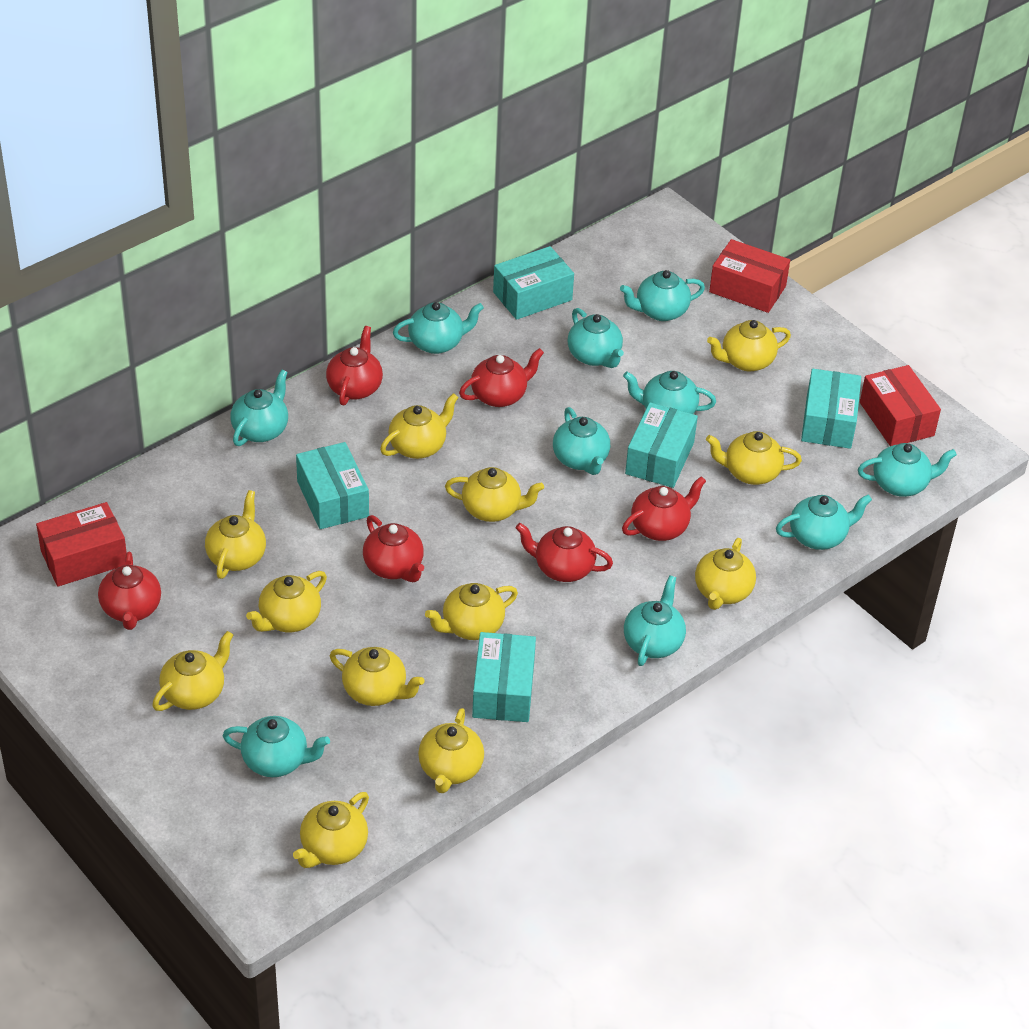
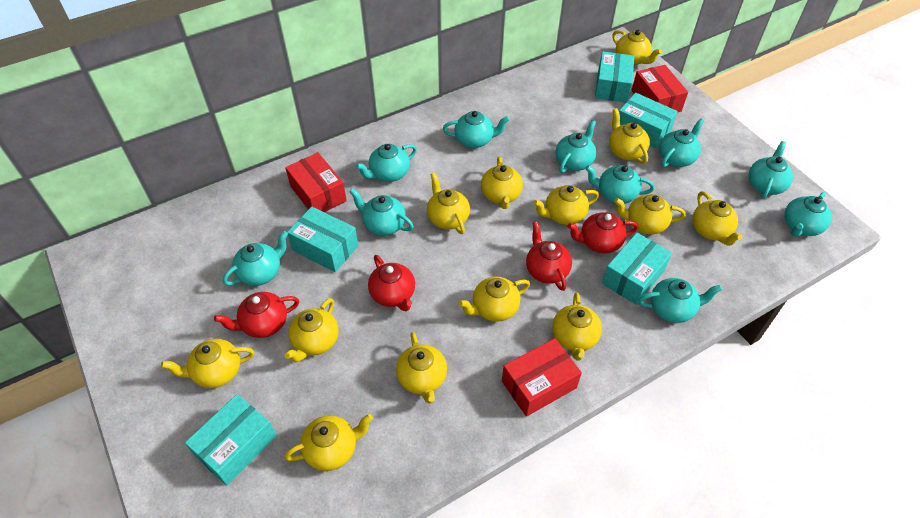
red teapot: [98,552,161,630] [326,326,383,405] [363,515,424,582] [459,348,544,407] [515,523,613,582] [622,476,706,541] = 6 -> [214,292,299,338] [368,255,415,311] [526,222,572,291] [567,212,639,253] = 4
yellow teapot: [152,631,233,711] [205,490,266,579] [246,571,327,632] [293,792,369,868] [330,647,425,706] [380,393,459,459] [418,708,484,793] [425,583,518,640] [445,467,544,522] [695,538,756,610] [706,431,802,485] [707,320,791,371] = 12 -> [161,339,254,388] [284,414,373,471] [285,298,339,362] [396,332,447,404] [427,173,470,234] [459,277,530,322] [481,157,523,209] [533,185,599,225] [552,292,602,361] [609,108,650,164] [612,30,662,65] [614,194,686,234] [692,191,742,246] = 13

